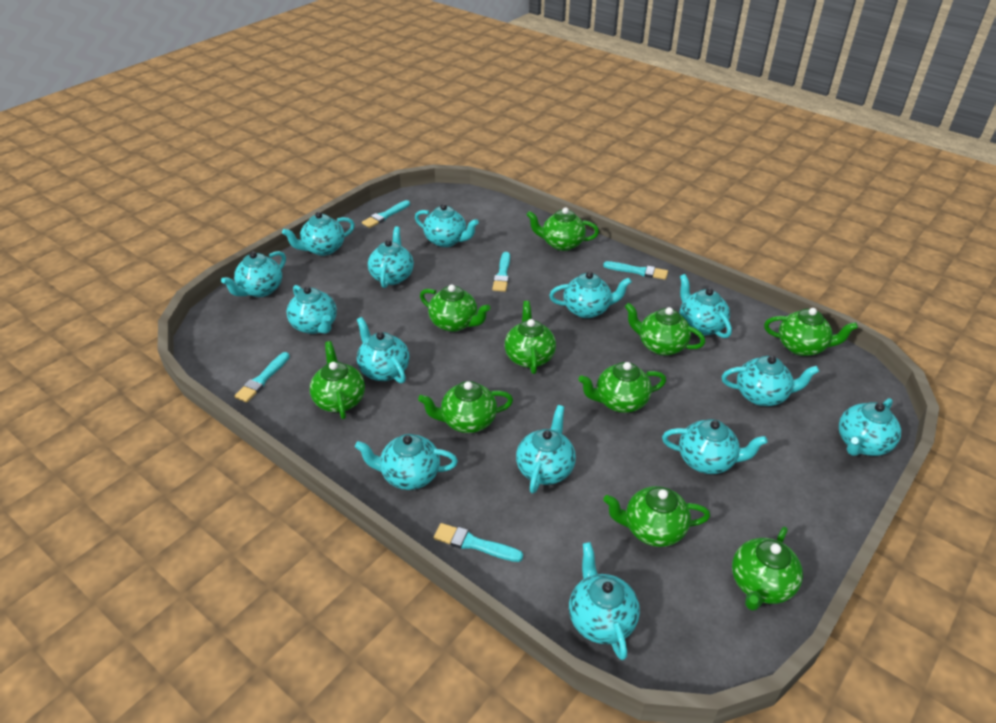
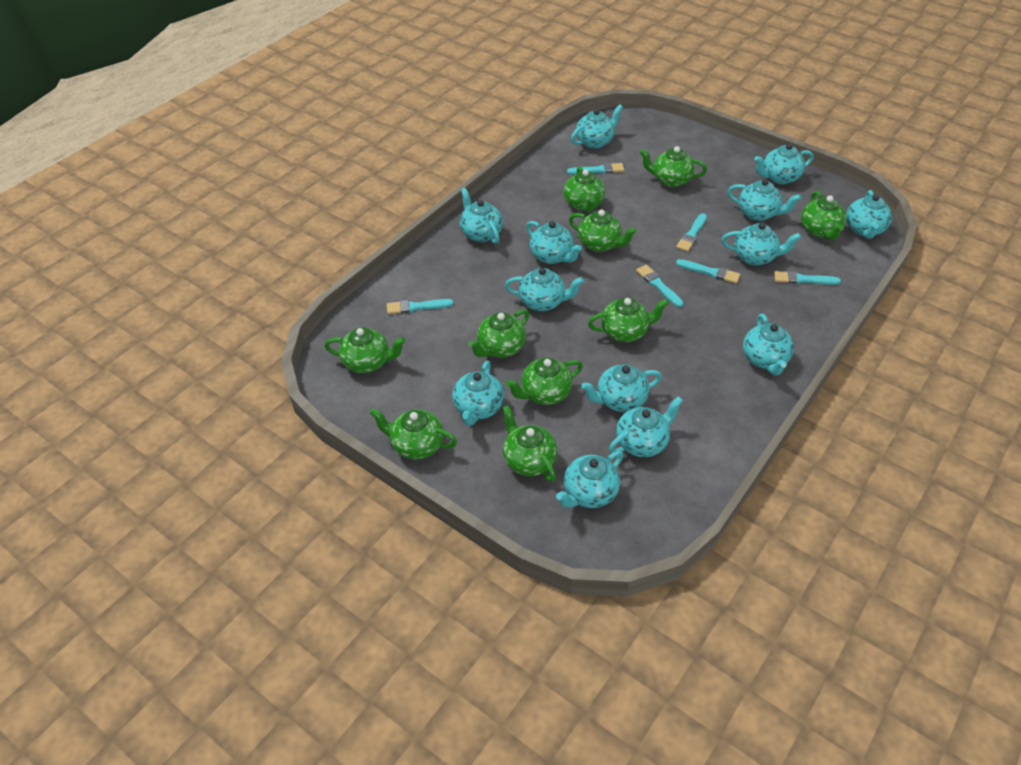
turquoise brush: [234,352,290,403] [362,200,410,228] [434,523,523,562] [492,252,510,292] [603,261,668,280] = 5 -> [387,299,453,314] [567,163,624,175] [636,265,684,307] [676,213,707,252] [676,259,740,284] [774,271,841,285] = 6
turquoise teapot: [221,251,286,297] [282,212,355,256] [287,285,337,334] [355,434,458,490] [357,317,409,383] [368,226,414,288] [415,204,479,247] [516,405,576,493] [549,272,632,318] [569,542,640,660] [662,419,768,474] [680,274,732,338] [721,356,819,406] [839,398,901,456] = 14 -> [452,361,504,426] [460,188,503,244] [505,268,584,311] [526,221,582,264] [556,451,623,508] [571,104,623,149] [581,364,662,412] [609,396,683,457] [721,223,801,265] [728,179,801,221] [743,314,794,375] [754,143,814,184] [846,190,892,239] = 13

